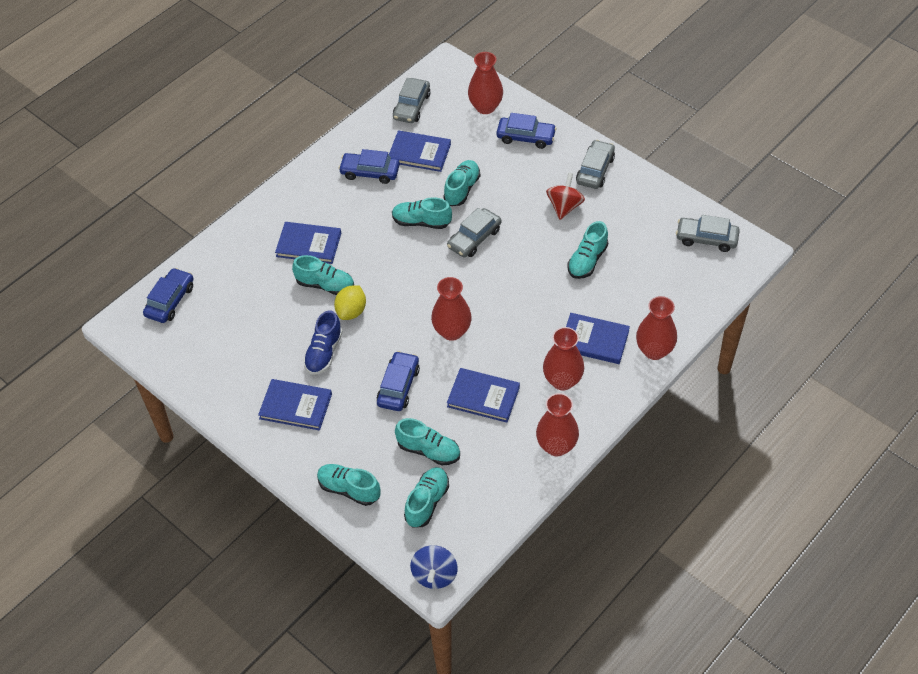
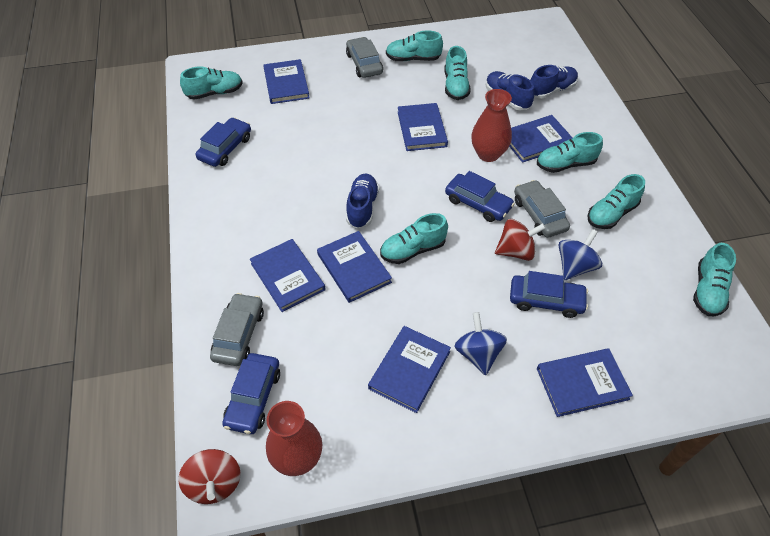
blue book: [258,379,332,430] [275,222,341,264] [389,130,451,172] [447,368,520,423] [566,313,630,364] = 5 -> [250,239,325,312] [263,59,310,104] [317,231,392,303] [368,326,451,413] [398,103,448,151] [509,115,572,163] [537,348,633,417] = 7
blue shoe: [303,310,343,375] = 1 -> [346,174,379,229] [486,71,535,110] [530,65,578,99] = 3
blue spinning top: [410,545,458,589] = 1 -> [454,312,507,375] [559,229,602,280] = 2
grey car: [393,78,430,123] [447,208,501,258] [576,140,615,189] [676,215,740,252] = 4 -> [210,293,264,366] [346,37,383,78] [514,180,570,238] = 3
red spinning top: [546,173,585,220] = 1 -> [178,449,241,504] [495,219,546,261] = 2
red vase: [431,277,472,341] [468,52,503,114] [536,393,579,456] [543,327,584,391] [636,296,677,360] = 5 -> [266,401,322,476] [471,89,512,162] = 2
yellow lemon: [334,285,366,320] = 1 -> none = 0

